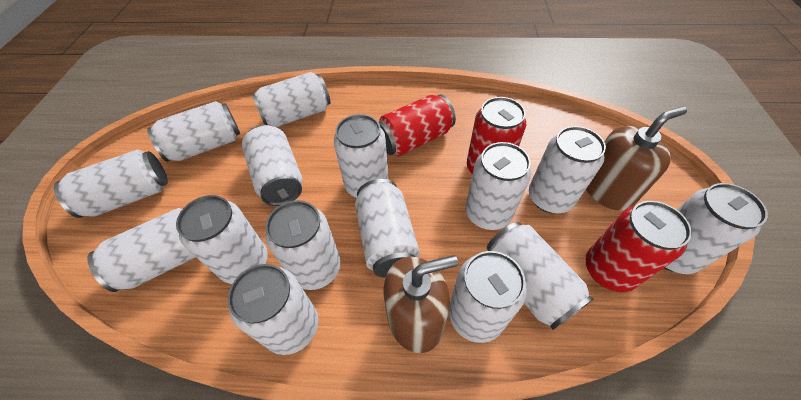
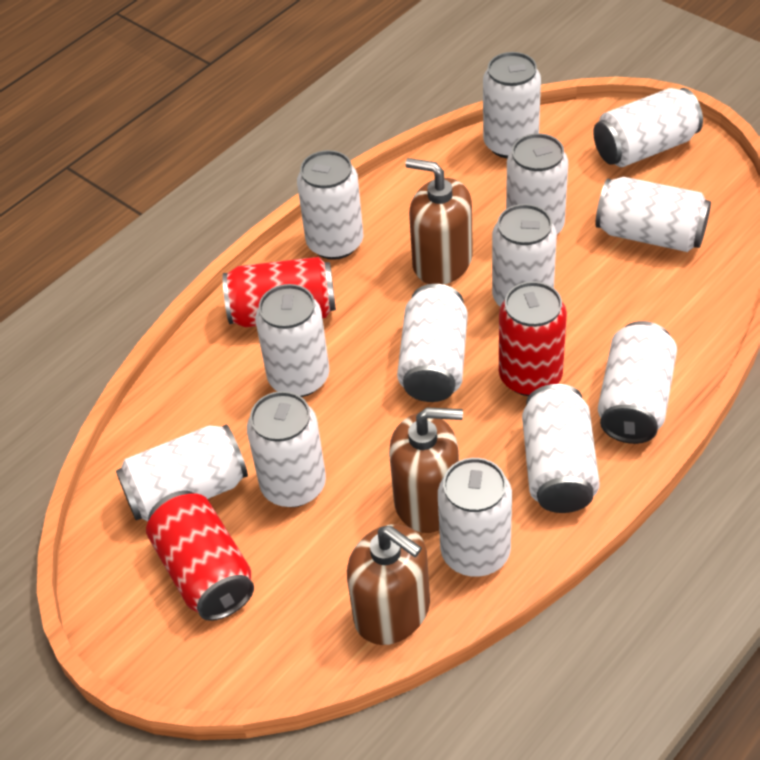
brown soap dispenser: [384,255,458,353] [586,106,687,211] = 2 -> [347,524,430,645] [389,407,463,533] [405,158,473,285] = 3
white can: [54,150,168,218] [87,208,196,292] [147,101,240,162] [176,195,268,284] [228,264,318,355] [242,125,303,206] [251,72,331,127] [266,200,341,290] [334,114,389,198] [355,179,420,278] [449,251,527,343] [465,142,531,230] [487,222,593,330] [529,126,606,213] [665,183,768,274] = 15 -> [116,424,248,521] [247,391,326,507] [256,284,329,397] [297,150,363,260] [397,284,468,402] [438,458,512,577] [483,52,541,158] [492,204,557,307] [506,133,568,234] [522,384,600,513] [593,88,703,167] [596,177,711,252] [598,321,677,444] = 13

